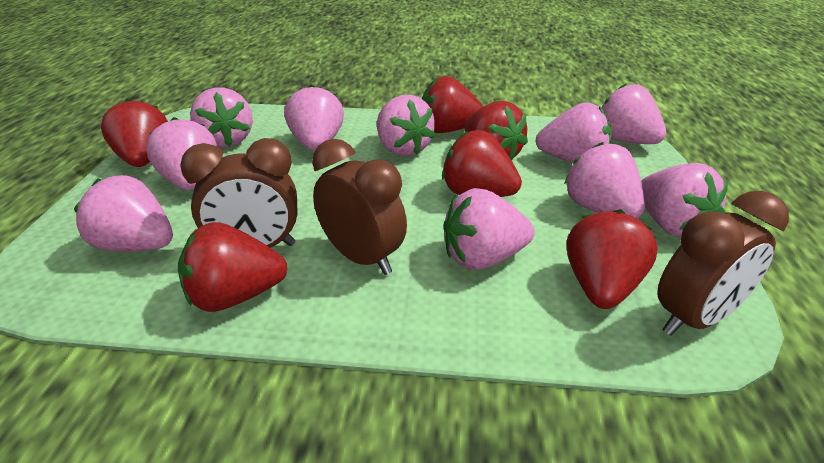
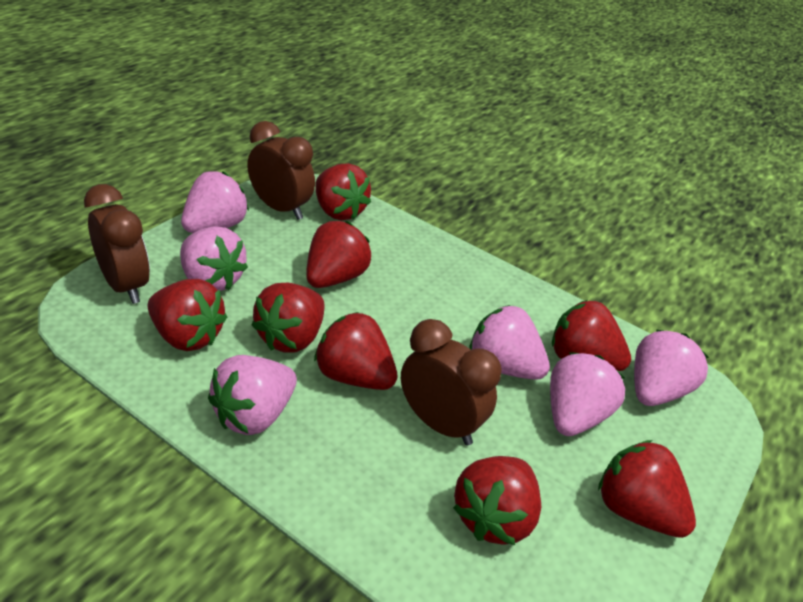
pink strawberry: [74,175,173,252] [146,117,217,190] [190,88,253,148] [285,85,344,151] [377,95,435,156] [443,188,535,270] [536,102,612,163] [564,142,645,219] [601,83,666,144] [641,163,728,238] = 10 -> [180,226,248,291] [181,171,249,233] [208,355,297,435] [469,305,550,380] [550,352,625,436] [634,329,709,406] = 6
red strawberry: [101,99,168,167] [178,222,287,312] [422,76,484,133] [442,130,522,197] [464,101,528,161] [567,209,658,309] = 6 -> [147,279,227,351] [251,283,325,352] [306,221,371,288] [314,312,398,390] [315,163,371,220] [453,456,541,545] [552,300,631,371] [598,440,696,538] = 8

